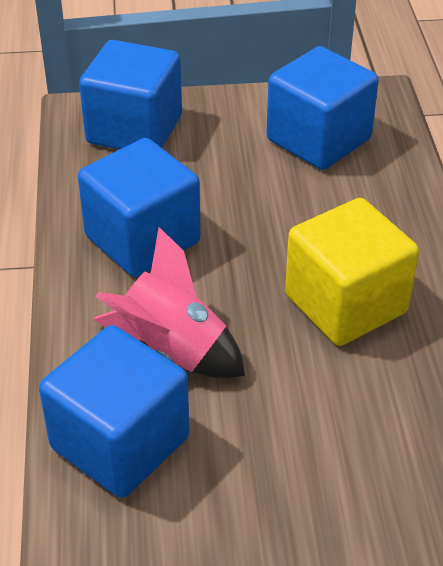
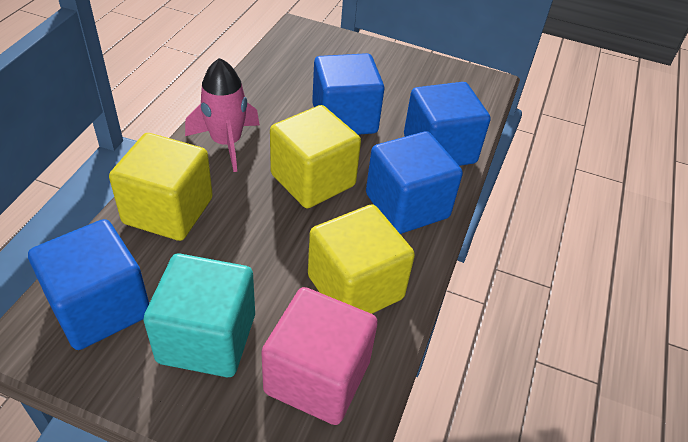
pink cube: none = 0 -> [261,287,378,425] = 1
turquoise cube: none = 0 -> [143,254,255,377] = 1
yellow cube: [285,198,419,346] = 1 -> [109,133,213,241] [270,105,361,208] [308,204,415,314] = 3

